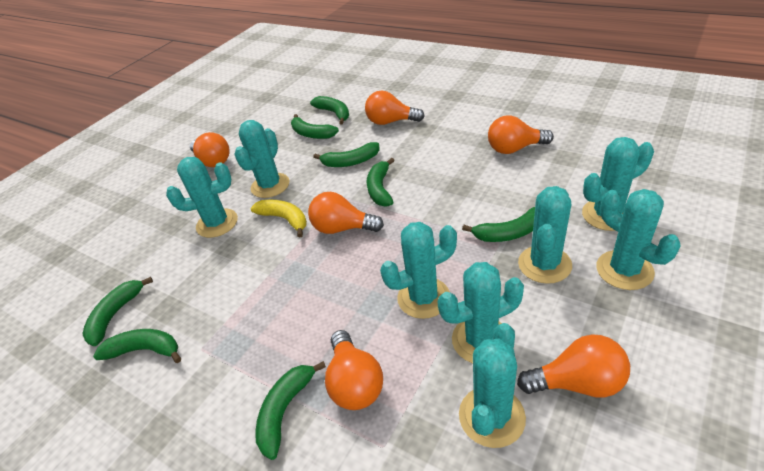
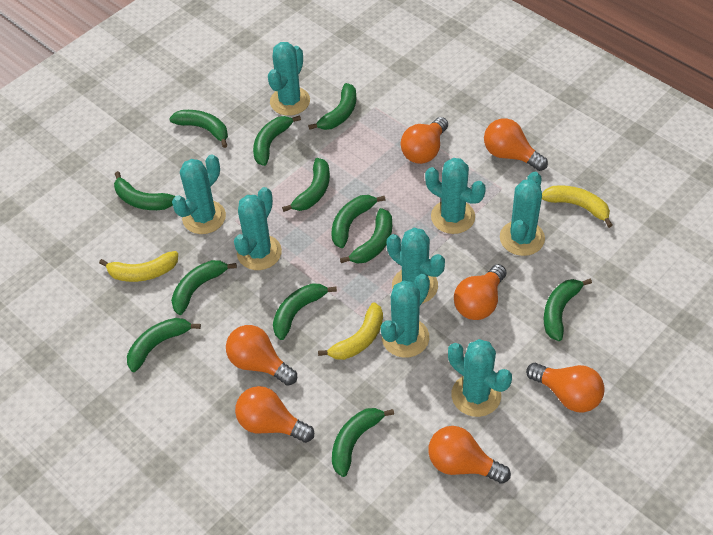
green banana: [82,277,153,346] [93,329,181,363] [255,361,326,460] [291,114,339,139] [310,96,349,125] [313,142,379,167] [367,158,395,207] [462,207,535,242] = 8 -> [114,171,175,210] [127,318,201,372] [169,110,228,148] [171,260,237,315] [253,115,301,166] [273,283,337,340] [282,158,330,212] [308,83,356,130] [332,195,385,248] [332,408,394,477] [340,208,392,264] [544,279,592,341] = 12
orange light bulb: [190,132,230,167] [308,192,384,234] [325,330,383,410] [365,91,425,125] [488,115,554,154] [517,335,630,397] = 6 -> [226,325,297,386] [235,386,314,443] [401,117,448,164] [428,426,511,484] [454,264,506,320] [484,118,548,171] [526,363,605,413] = 7
yellow banana: [251,200,307,238] = 1 -> [99,251,178,282] [318,302,383,360] [542,185,613,228] = 3

